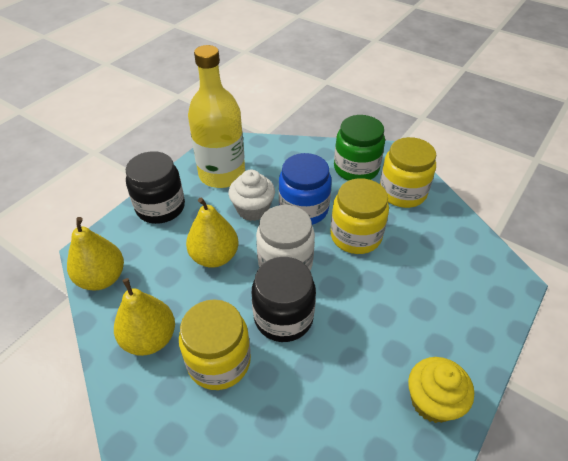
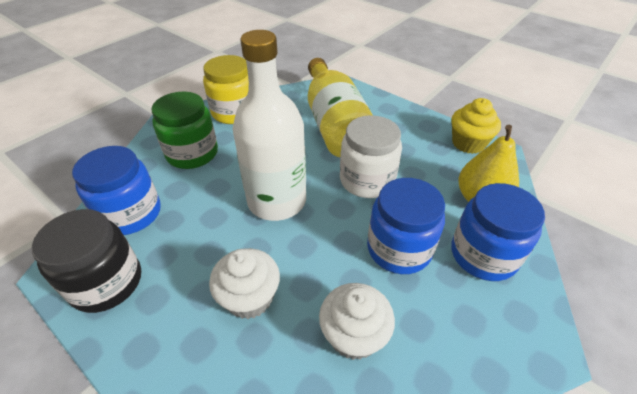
black jar: [126,151,185,224] [252,257,316,342] = 2 -> [32,209,141,313] = 1
blue jar: [279,153,332,225] = 1 -> [72,146,161,235] [367,178,445,274] [451,183,545,281] = 3
white bottle: none = 0 -> [233,30,306,221] = 1
white cupcake: [229,170,275,221] = 1 -> [209,248,280,319] [319,283,395,360] = 2
yellow jar: [179,299,251,390] [330,178,389,254] [380,137,436,208] = 3 -> [203,55,249,124] = 1
yellow pear: [67,217,124,290] [114,278,175,356] [186,198,238,268] = 3 -> [459,125,519,202] = 1

